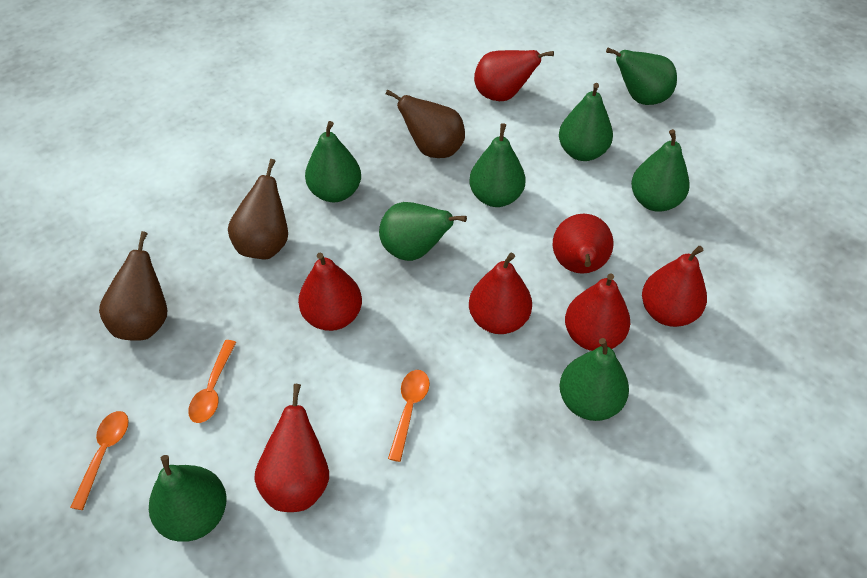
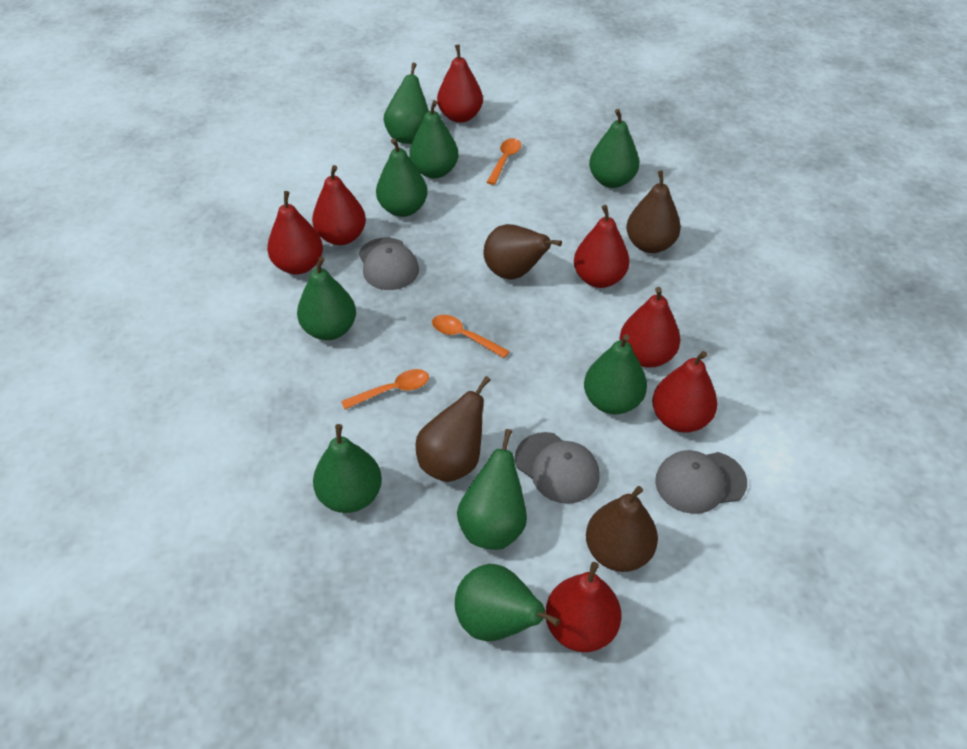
brown pear: [99,231,167,341] [228,159,288,260] [386,89,465,158] = 3 -> [416,376,491,482] [483,224,562,279] [586,486,658,572] [626,170,681,253] = 4
green pear: [149,455,227,542] [305,121,361,202] [379,202,467,261] [469,123,526,207] [559,83,613,161] [559,338,629,421] [606,48,677,105] [631,129,690,212] = 8 -> [297,257,356,340] [313,424,382,513] [376,138,427,217] [383,63,429,144] [409,100,458,178] [455,564,560,641] [457,429,527,550] [584,334,647,414] [589,109,639,188] = 9
grey cap: none = 0 -> [358,238,419,290] [515,432,599,504] [655,450,747,514] = 3

